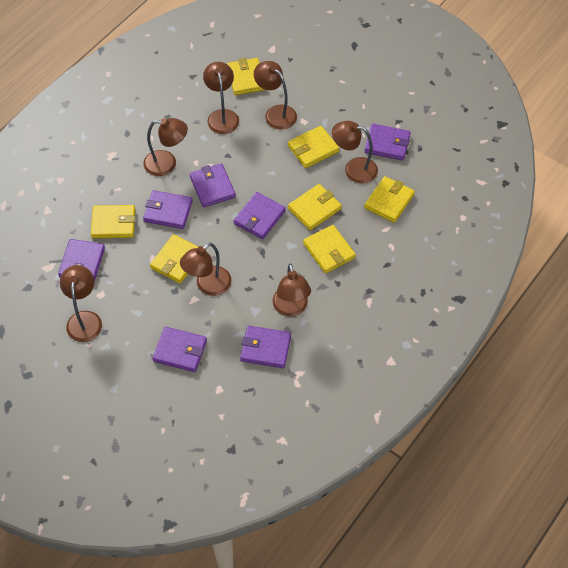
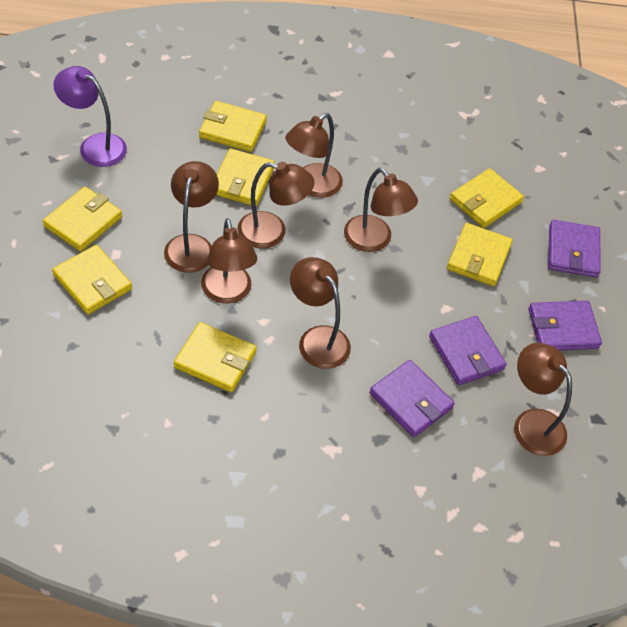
purple lamp: none = 0 -> [53,66,127,167] = 1
purple wallet: [58,239,105,282] [143,190,193,229] [152,327,207,372] [190,163,236,207] [234,192,286,239] [240,326,291,368] [364,124,411,161] = 7 -> [369,360,455,437] [429,316,507,385] [528,301,602,350] [548,220,601,277] = 4

